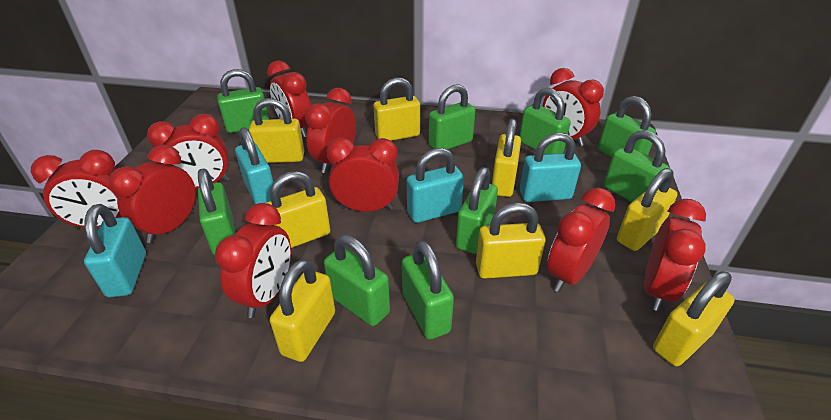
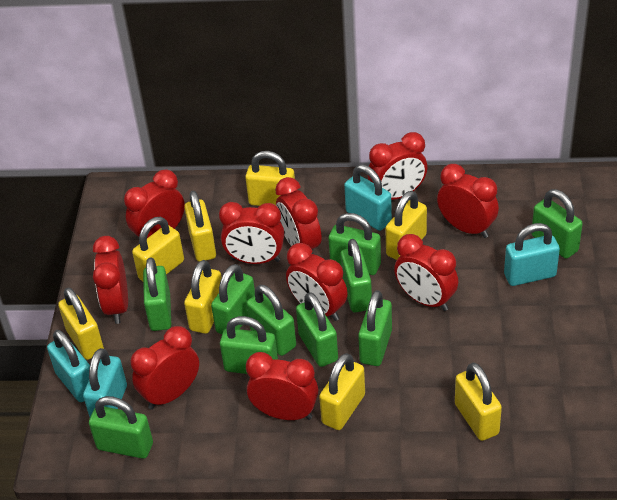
green padlock: [198,169,236,255] [217,69,269,133] [324,235,390,326] [402,240,454,339] [429,84,476,150] [456,167,498,254] [520,88,571,154] [598,96,656,157] [604,130,670,202] = 9 -> [89,396,153,459] [143,257,171,331] [211,264,255,334] [220,316,278,374] [246,285,296,356] [296,292,338,367] [328,213,381,275] [340,239,372,312] [358,290,392,366] [531,189,583,259] = 10

